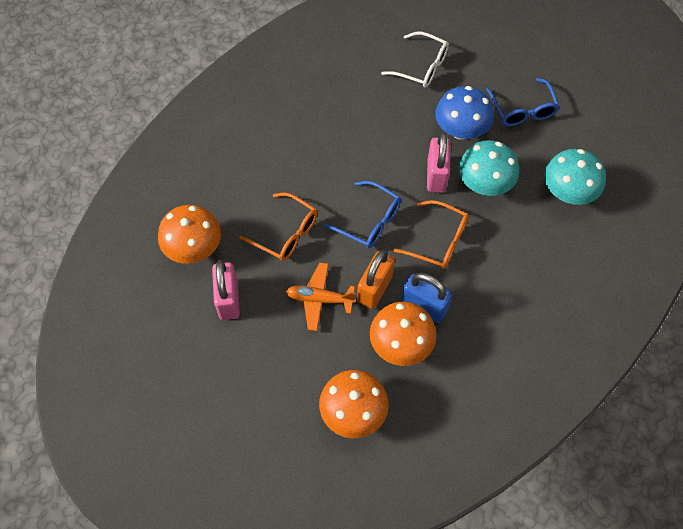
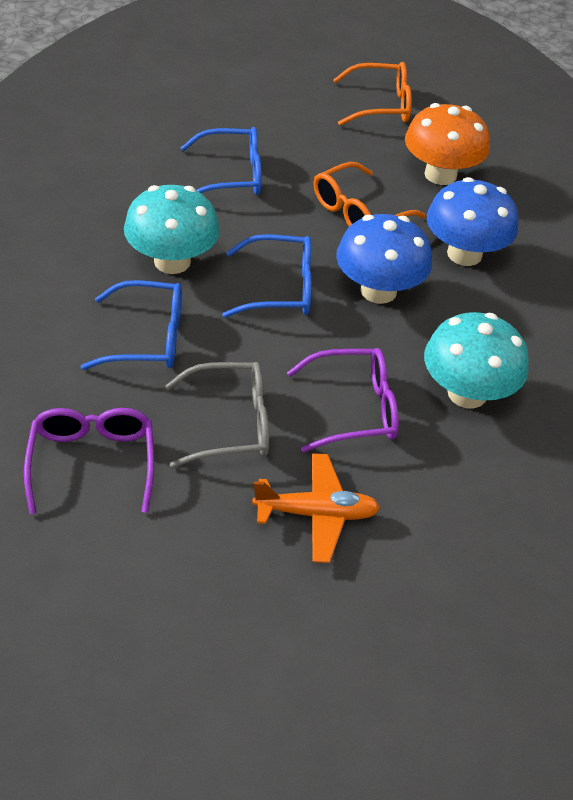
blue glasses: [324,181,401,248] [486,78,560,126] = 2 -> [81,280,182,370] [180,127,262,195] [222,234,312,318] = 3
blue mushroom: [435,86,494,140] = 1 -> [336,214,432,304] [427,177,518,266] = 2
blue padlock: [401,273,452,323] = 1 -> none = 0
grey glasses: none = 0 -> [165,362,269,468] = 1
orange mushroom: [158,205,221,264] [319,370,389,438] [370,301,436,366] = 3 -> [405,103,490,185] = 1
orange padlock: [357,250,395,309] = 1 -> none = 0
pink padlock: [212,260,240,320] [427,132,450,193] = 2 -> none = 0
purple glasses: none = 0 -> [24,408,154,514] [287,348,399,452] = 2
white glasses: [381,32,449,88] = 1 -> none = 0

